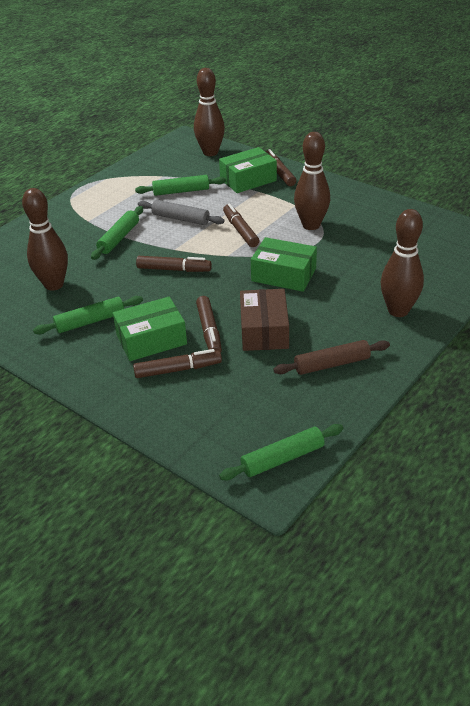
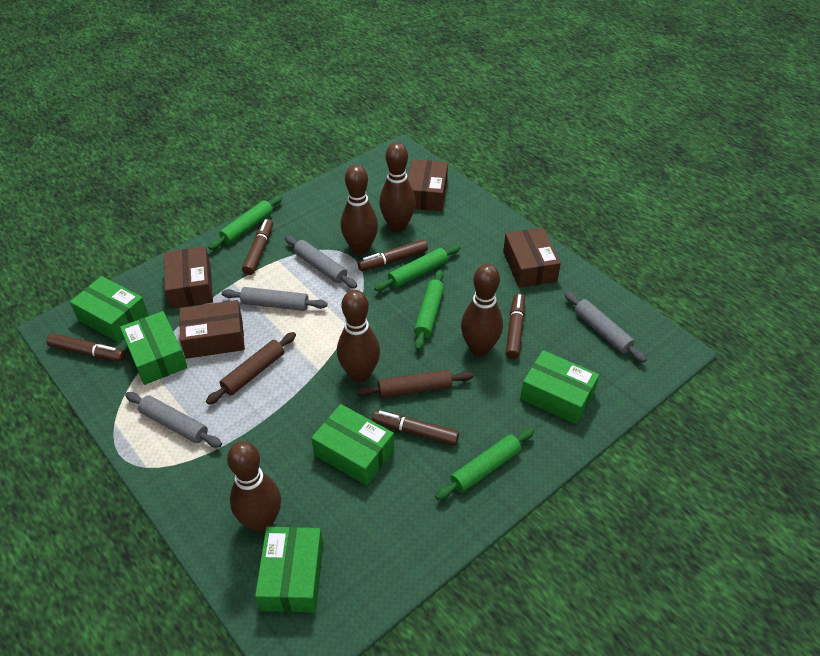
brown bowling pin: [22,188,68,291] [194,68,225,156] [294,132,330,230] [381,209,424,317] = 4 -> [227,441,281,532] [337,290,380,383] [341,164,378,255] [379,142,416,232] [461,264,503,357] = 5
brown box: [240,289,289,351] = 1 -> [164,247,213,309] [179,300,245,359] [408,159,448,211] [503,228,561,288] = 4
brown rolling pin: [273,340,390,375] = 1 -> [206,332,296,405] [356,369,473,398] = 2
green box: [113,297,187,361] [219,147,277,193] [251,237,317,292] = 3 -> [70,276,149,342] [120,311,187,385] [255,527,323,613] [311,404,394,486] [520,350,599,425] = 5
grey rolling pin: [138,200,224,225] = 1 -> [125,392,222,448] [222,287,328,311] [285,236,357,288] [564,292,647,363] = 4

